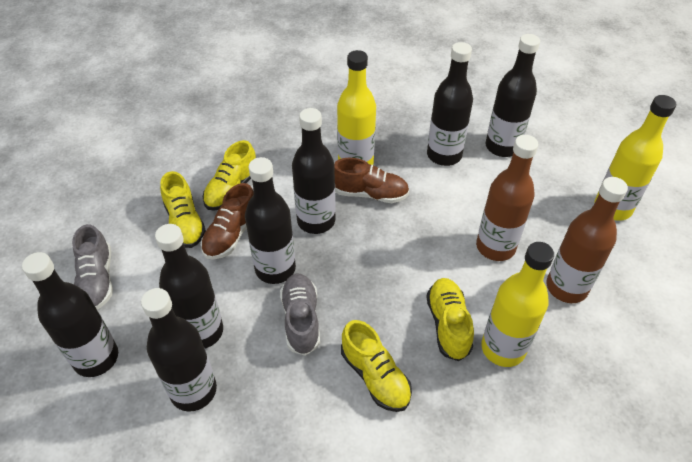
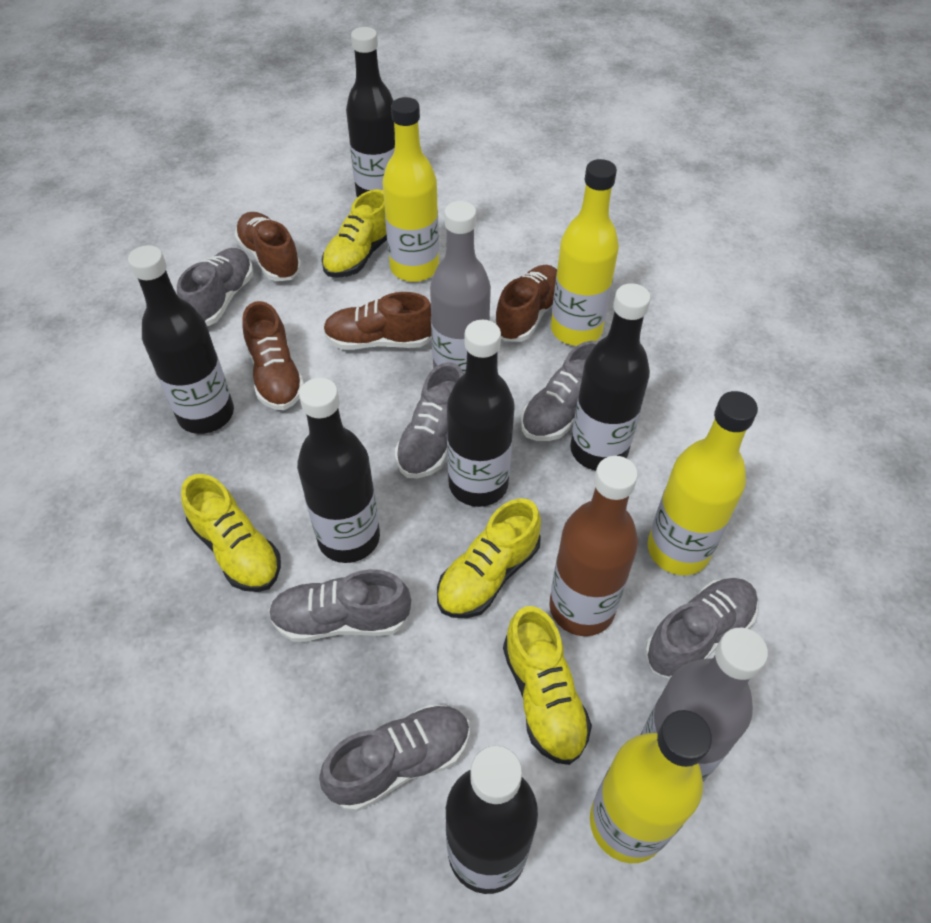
black bottle: [22,252,118,377] [141,288,217,411] [155,224,223,348] [245,157,296,284] [292,108,336,234] [427,42,473,166] [486,34,540,157] = 7 -> [128,245,234,434] [297,378,380,563] [346,27,395,197] [446,746,538,894] [447,320,515,507] [570,283,651,470] = 6
brown bottle: [476,135,538,261] [546,177,628,303] = 2 -> [549,456,638,636] = 1
brown shoe: [201,183,254,260] [334,158,409,203] = 2 -> [234,212,302,281] [242,301,304,410] [323,292,432,350] [494,265,557,342] = 4
grey bottle: none = 0 -> [430,201,491,374] [640,627,768,782] = 2
grey shoe: [72,224,113,310] [280,273,320,356] = 2 -> [177,248,253,326] [269,569,411,642] [319,704,470,812] [395,362,464,479] [521,341,599,441] [645,578,758,679] = 6
yellow bottle: [337,50,376,165] [481,242,554,367] [594,95,676,221] = 3 -> [382,97,439,282] [551,159,619,346] [590,710,712,863] [648,391,758,575] = 4

